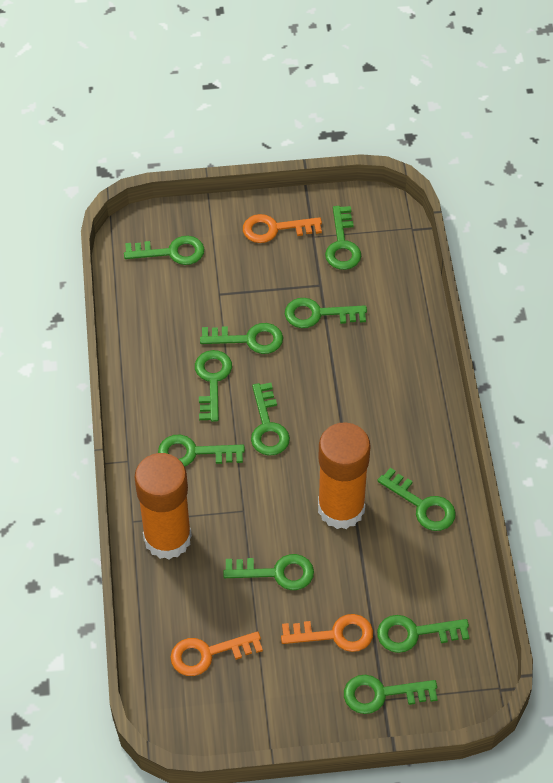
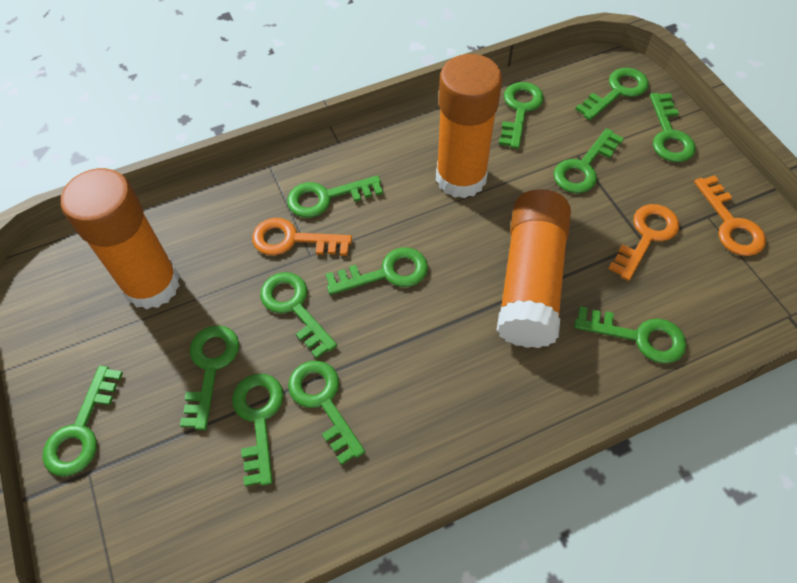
green key: [124,236,204,265] [158,435,245,466] [195,350,232,422] [200,323,283,354] [223,554,314,590] [251,383,290,455] [285,298,367,328] [325,206,361,270] [344,675,438,714] [377,468,456,531] [377,615,469,653] = 11 -> [42,365,123,476] [180,325,239,430] [232,374,284,486] [260,272,337,359] [287,175,383,218] [288,360,365,465] [325,247,428,295] [499,82,544,149] [553,128,624,193] [574,306,686,364] [575,68,649,120] [650,93,696,162] = 12
orange glue stick: [135,453,192,559] [318,422,371,529] = 2 -> [61,168,180,309] [436,54,502,199] [496,189,571,348] = 3

